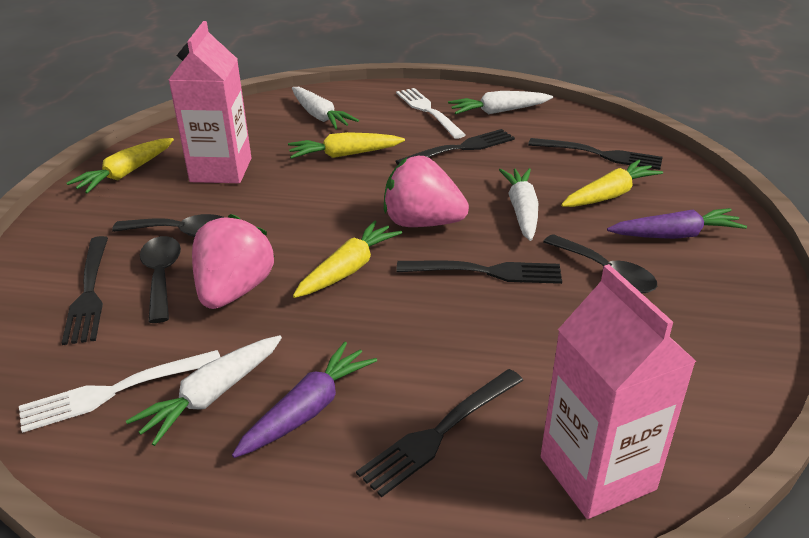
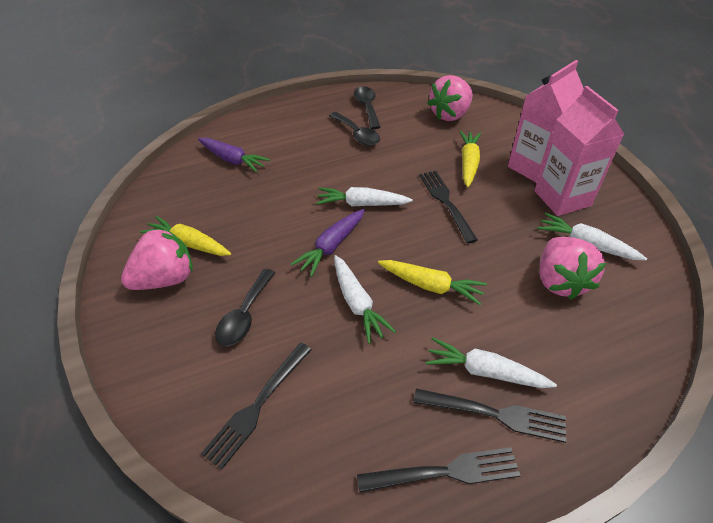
black fork: [61,236,108,345] [356,369,524,497] [396,129,515,165] [396,261,562,284] [528,138,663,170] = 5 -> [201,343,312,470] [357,447,521,493] [413,388,566,443] [419,171,478,244] = 4
pink strawberry: [192,214,275,309] [384,156,469,227] = 2 -> [121,227,193,290] [427,75,473,121] [540,237,606,300] = 3
white fork: [19,350,220,433] [396,88,466,139] = 2 -> none = 0
yellow carrot: [66,138,174,194] [288,132,405,159] [293,220,402,298] [561,160,663,207] = 4 -> [140,216,231,256] [378,260,487,305] [459,131,481,187] = 3

